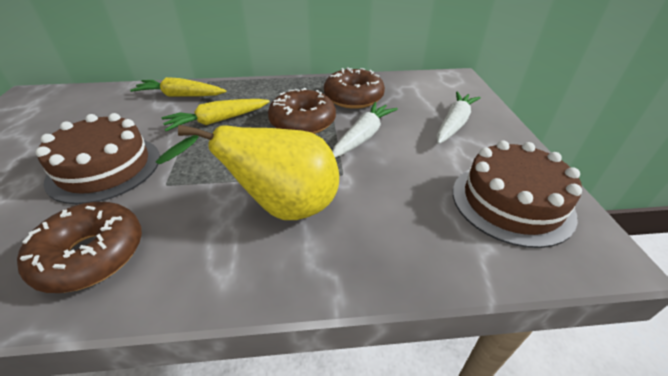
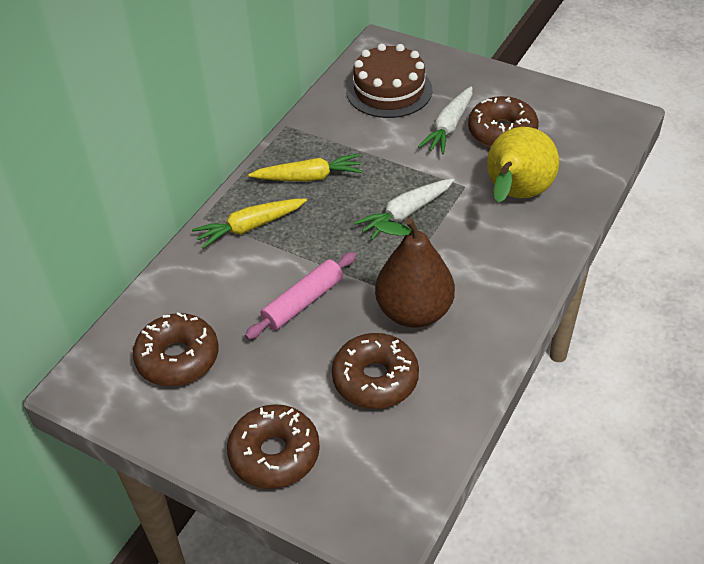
brown cake: [36,113,160,204] [453,140,582,248] = 2 -> [346,43,432,118] = 1
brown donut: [17,202,142,293] [268,88,336,134] [324,67,385,109] = 3 -> [133,312,218,386] [227,404,320,489] [332,333,419,409] [468,96,539,147] = 4
brown pear: none = 0 -> [374,218,455,328] = 1
pink rolling pin: none = 0 -> [245,252,356,340] = 1

